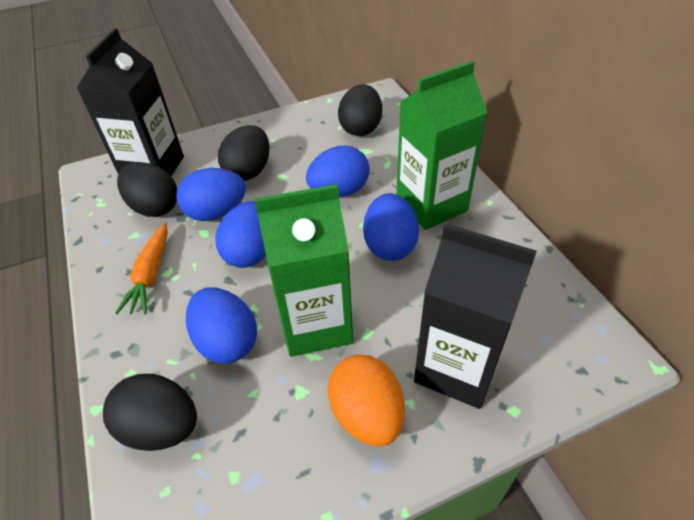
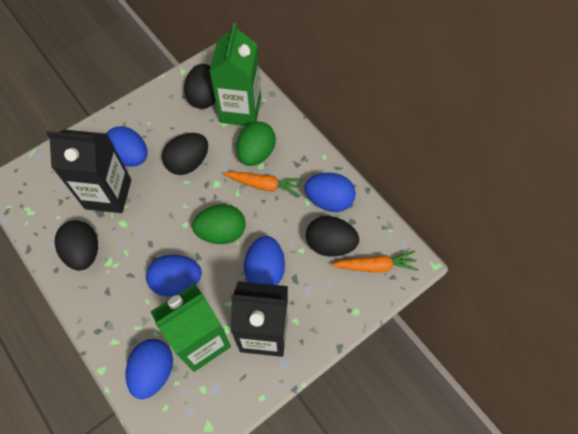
green egg: none = 0 -> [192,204,246,244] [236,122,276,166] = 2
orange carrot: [115,222,168,314] = 1 -> [223,171,303,197] [331,251,418,273] = 2
orange egg: [328,355,405,446] = 1 -> none = 0

